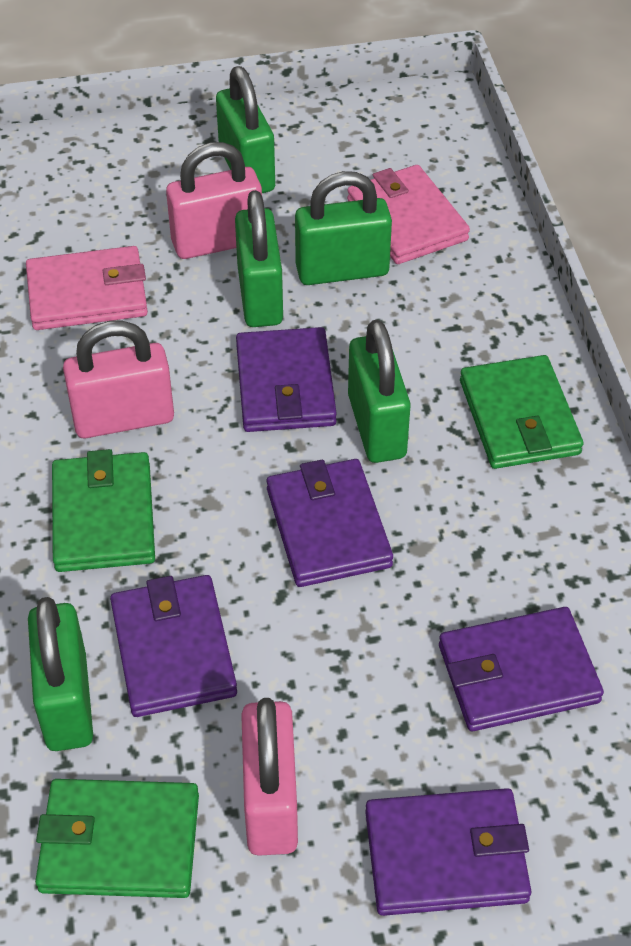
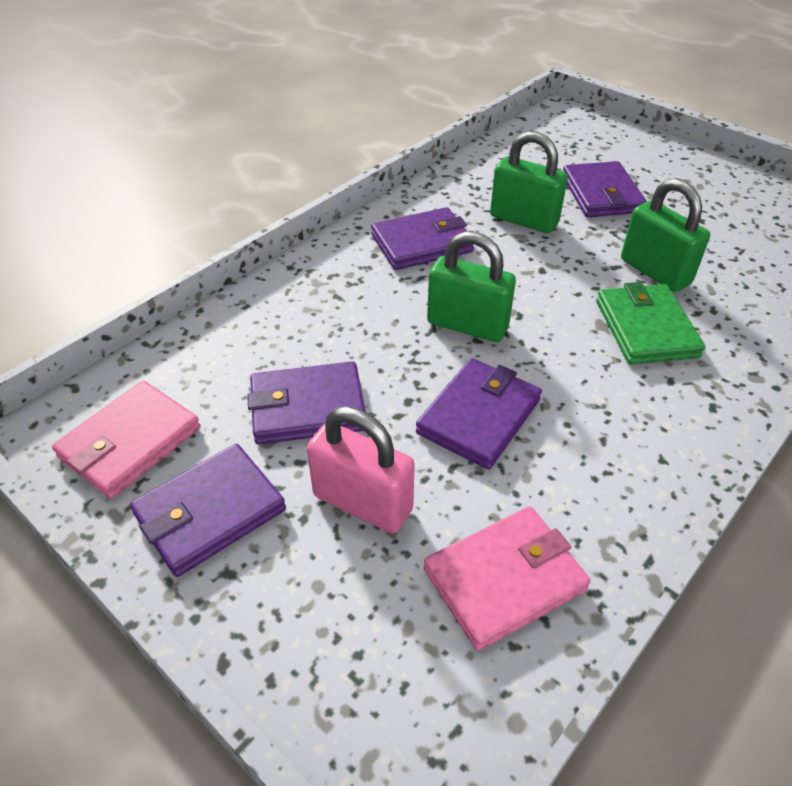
green padlock: [28,597,93,751] [216,66,275,193] [235,190,283,327] [295,171,392,285] [348,320,411,463] = 5 -> [427,231,516,342] [490,131,568,233] [621,178,710,292] = 3
green wallet: [35,779,199,898] [52,449,155,572] [460,355,583,469] = 3 -> [596,282,706,365] = 1
pink padlock: [63,320,174,438] [166,142,262,259] [241,698,298,856] = 3 -> [307,406,415,533] = 1

